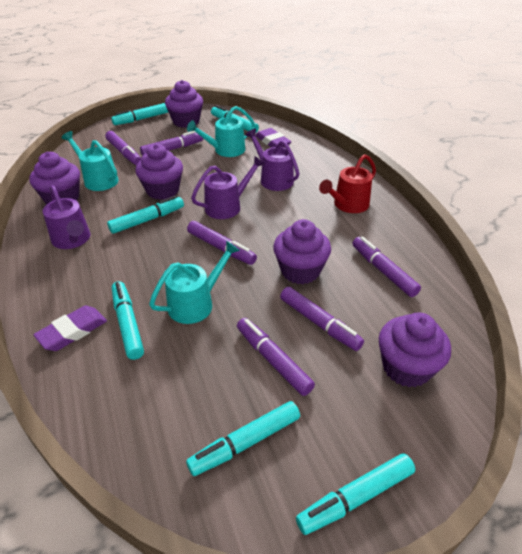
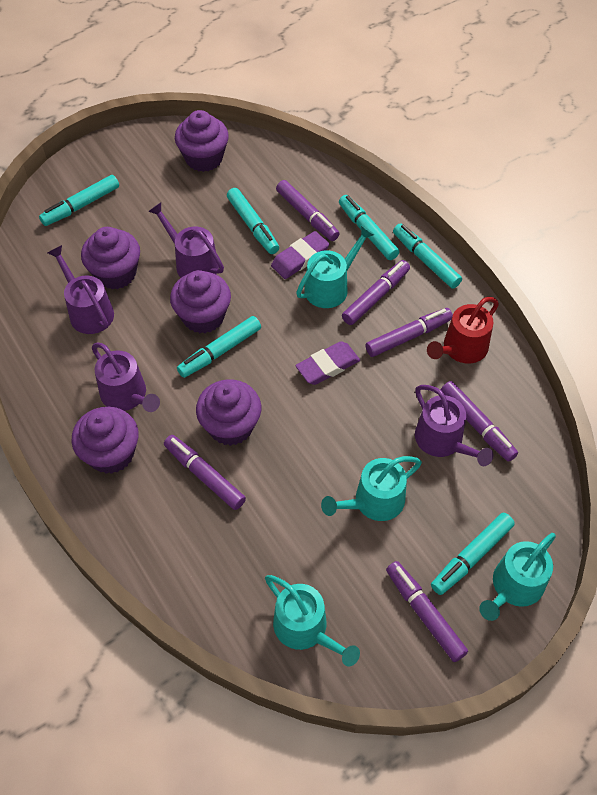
purple watering can: [43,185,90,249] [191,156,265,219] [245,129,300,191] = 3 -> [48,245,114,334] [92,343,160,412] [148,202,224,278] [415,385,493,466] = 4
turquoise watering can: [61,131,119,191] [149,241,240,324] [187,106,255,157] = 3 -> [265,575,360,667] [296,225,375,308] [321,456,422,521] [479,533,556,621] = 4

